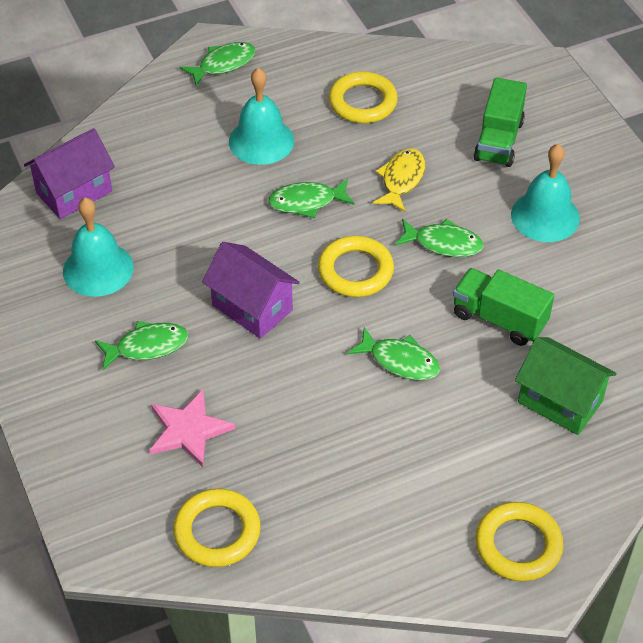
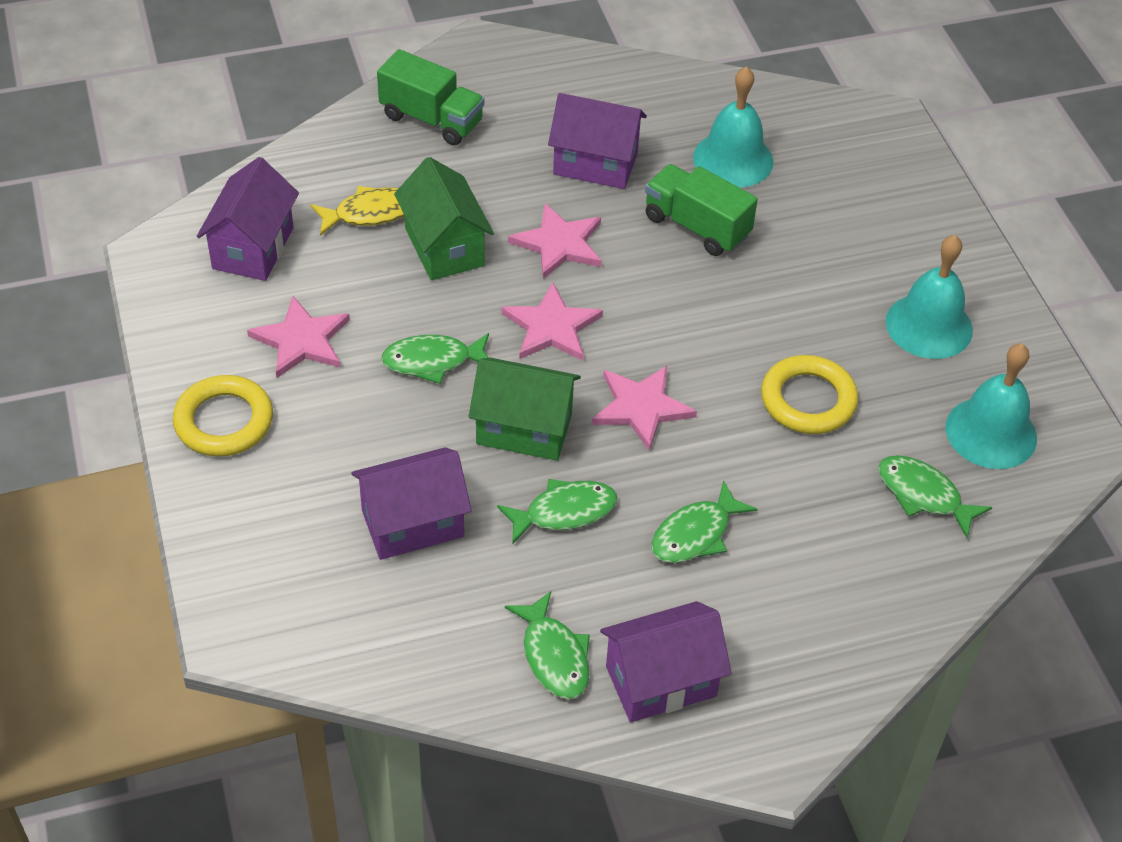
green house: [515,337,617,435] = 1 -> [394,157,494,280] [468,358,581,461] = 2
pink star: [149,390,236,467] = 1 -> [247,296,350,378] [502,283,603,361] [508,203,602,279] [592,366,697,451] = 4
purple house: [24,128,115,219] [202,242,300,339] = 2 -> [197,157,299,281] [351,447,472,560] [548,93,647,189] [600,601,732,722] = 4
yellow ring: [173,489,261,567] [318,236,394,297] [329,72,398,123] [475,502,563,581] = 4 -> [173,375,273,457] [761,355,858,434] = 2

